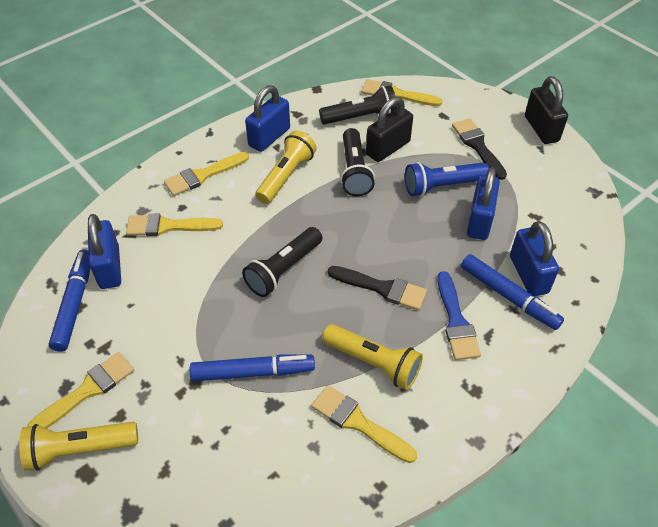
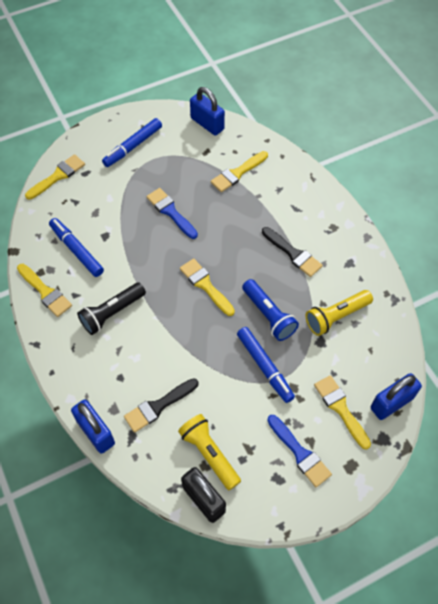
black flashlight: [242,227,322,297] [319,85,397,125] [340,128,375,197] = 3 -> [77,282,146,335] = 1
black padlock: [366,97,413,162] [525,76,568,144] = 2 -> [181,467,226,523] = 1
blue brush: [437,271,481,360] = 1 -> [147,188,198,239] [267,415,332,487] = 2
blue padlock: [88,214,121,289] [245,85,290,152] [467,167,500,240] [510,221,559,296] = 4 -> [71,400,115,454] [190,87,225,136] [371,373,422,420] = 3
yellow flashlight: [19,422,138,471] [255,131,317,204] [322,324,423,390] = 3 -> [178,414,241,490] [305,290,373,336] = 2

